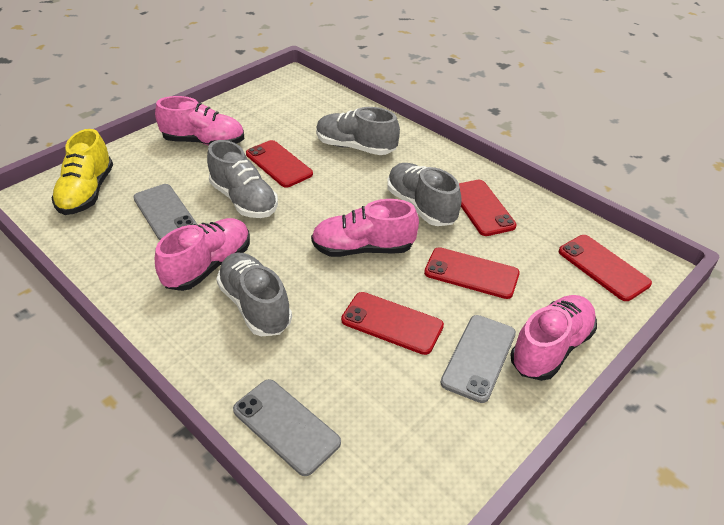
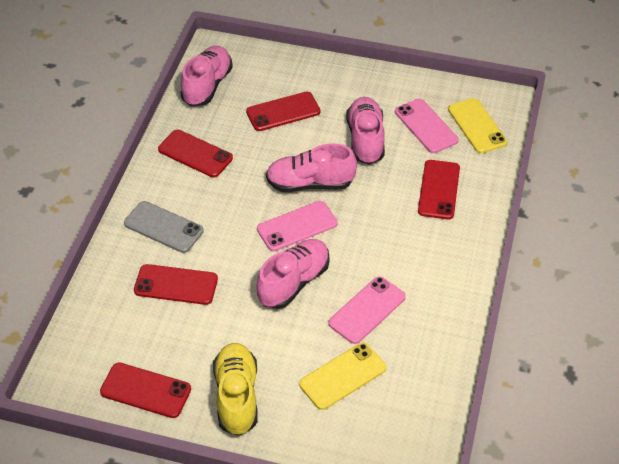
grey phone: [133,184,197,240] [233,379,341,476] [440,315,516,403] = 3 -> [124,201,204,253] = 1
grey shoe: [207,140,278,218] [216,252,292,336] [316,107,400,155] [387,163,462,226] = 4 -> none = 0
pink phone: none = 0 -> [257,201,338,251] [328,276,406,344] [395,99,459,153] = 3
yellow phone: none = 0 -> [299,343,386,410] [448,98,507,153] = 2

